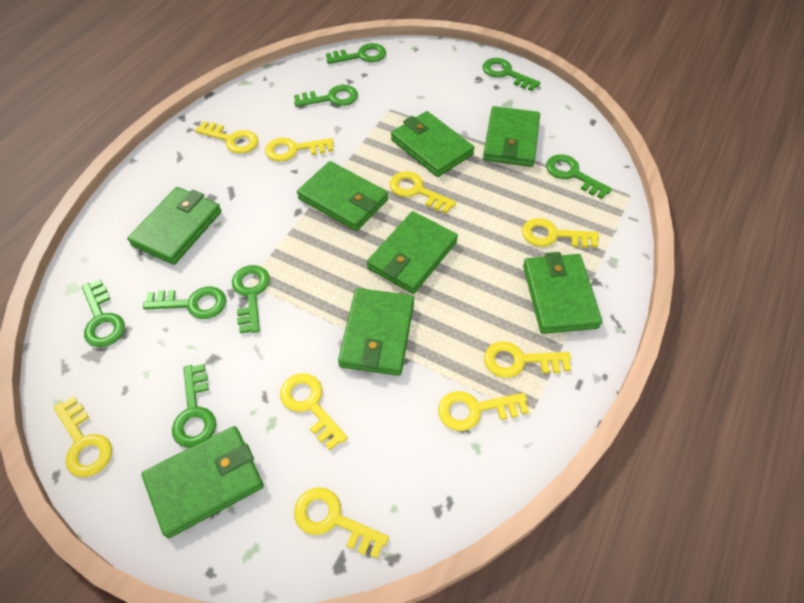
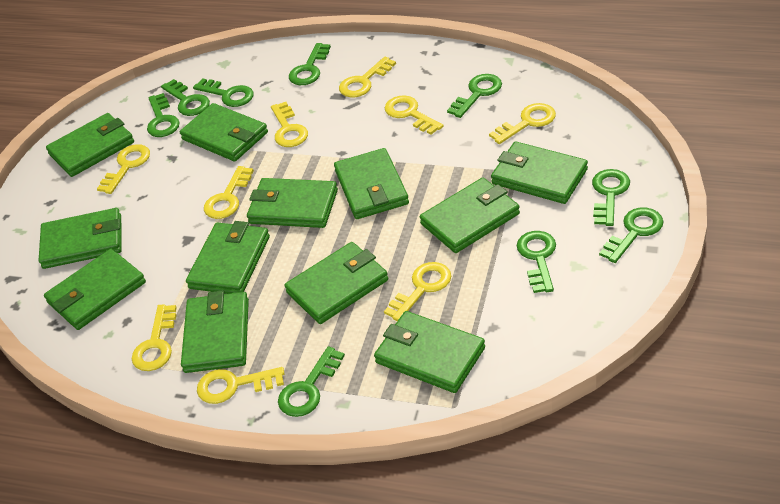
green key: [82,280,125,347] [143,286,226,319] [172,364,216,448] [232,265,270,334] [294,85,358,107] [326,43,386,64] [483,58,541,91] [546,155,612,199] = 8 -> [147,93,180,137] [161,79,210,116] [193,78,254,107] [278,346,345,417] [289,43,331,85] [447,74,502,118] [517,231,556,293] [592,169,630,226] [599,208,664,263] = 9
green wallet: [127,187,221,265] [141,426,264,538] [297,161,388,231] [338,288,414,376] [367,211,458,294] [391,111,474,177] [483,106,540,167] [523,252,602,334] = 8 -> [39,208,122,269] [44,249,146,330] [46,113,134,177] [180,103,268,161] [181,290,249,373] [186,221,270,294] [247,178,338,228] [284,242,388,324] [334,148,409,219] [374,311,485,393] [420,178,520,253] [491,142,588,204] = 12

